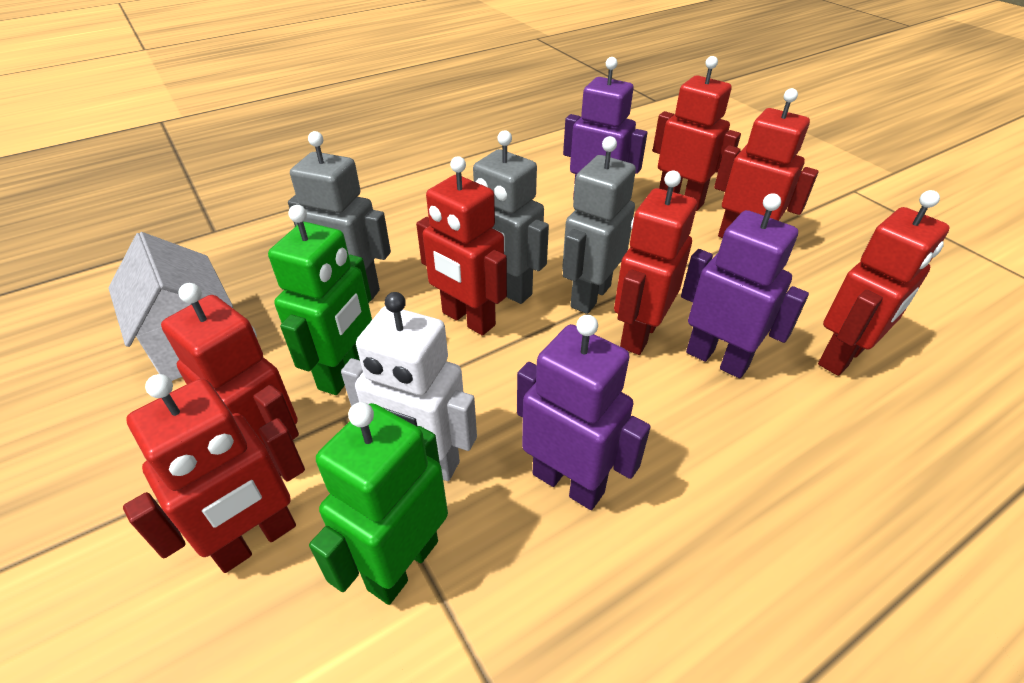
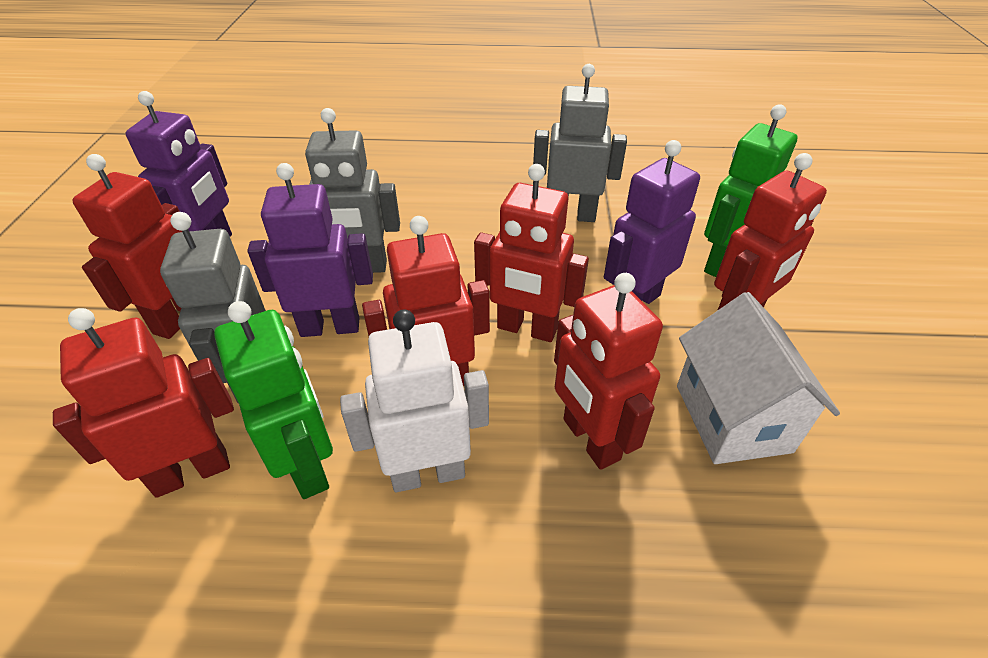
red robot: [123,374,305,573] [161,283,299,476] [416,156,507,335] [614,171,697,355] [653,56,741,211] [714,88,819,238] [818,190,950,376] = 7 -> [53,308,234,498] [72,154,182,339] [362,216,490,386] [474,164,589,342] [554,273,663,470] [714,153,827,311] = 6

